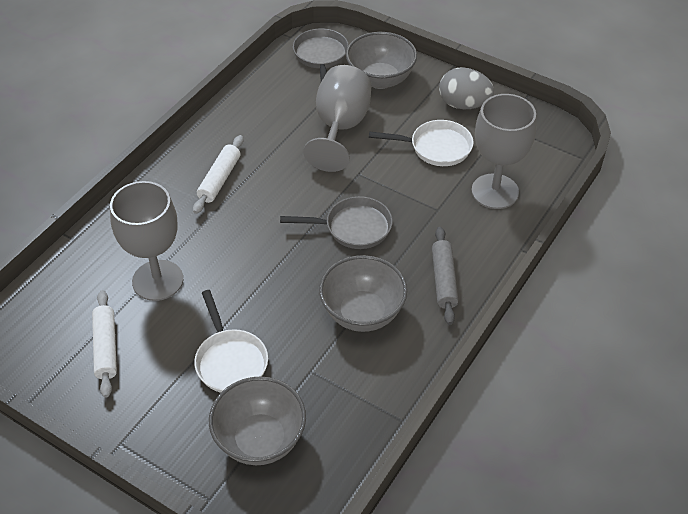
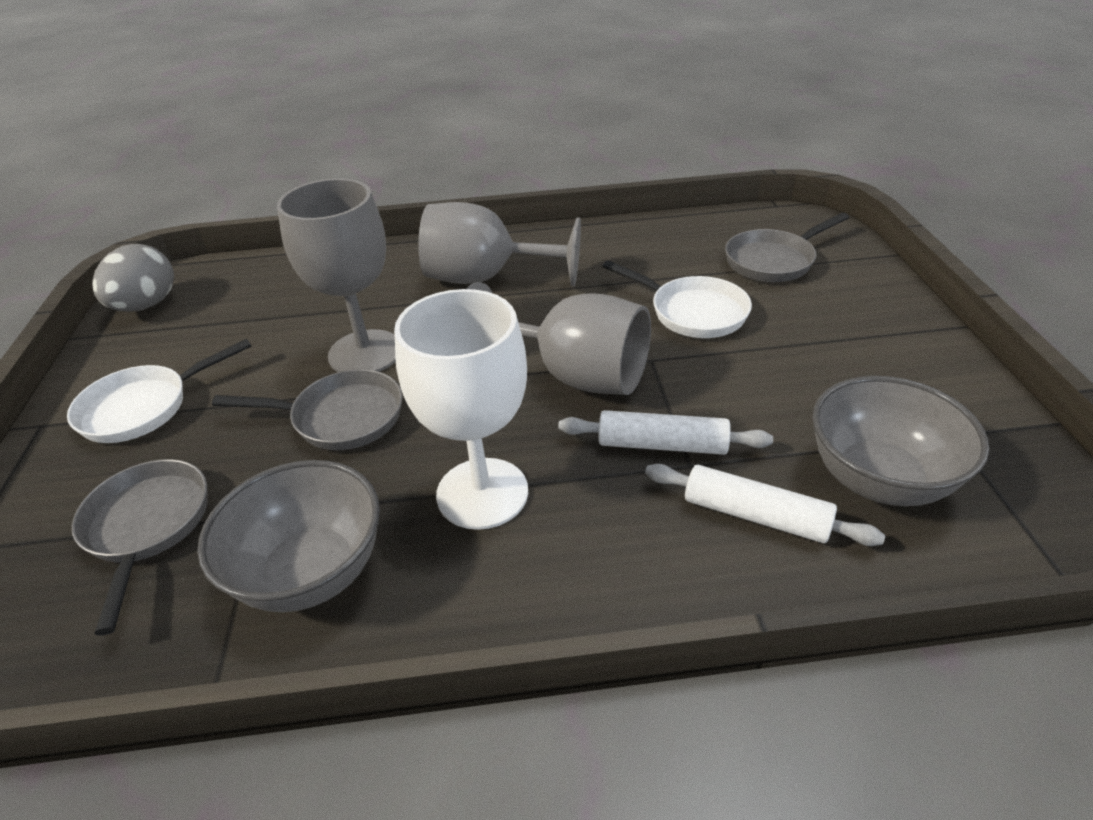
grey bowl: [209,376,306,465] [319,255,407,332] [346,32,417,89] = 3 -> [197,460,380,612] [812,376,989,506] = 2
grey pan: [280,196,393,249] [293,28,349,82] = 2 -> [72,459,208,635] [212,369,403,450] [725,212,849,282] = 3
grey rolling pin: [432,227,458,325] = 1 -> none = 0
white goblet: none = 0 -> [394,289,528,530] = 1

